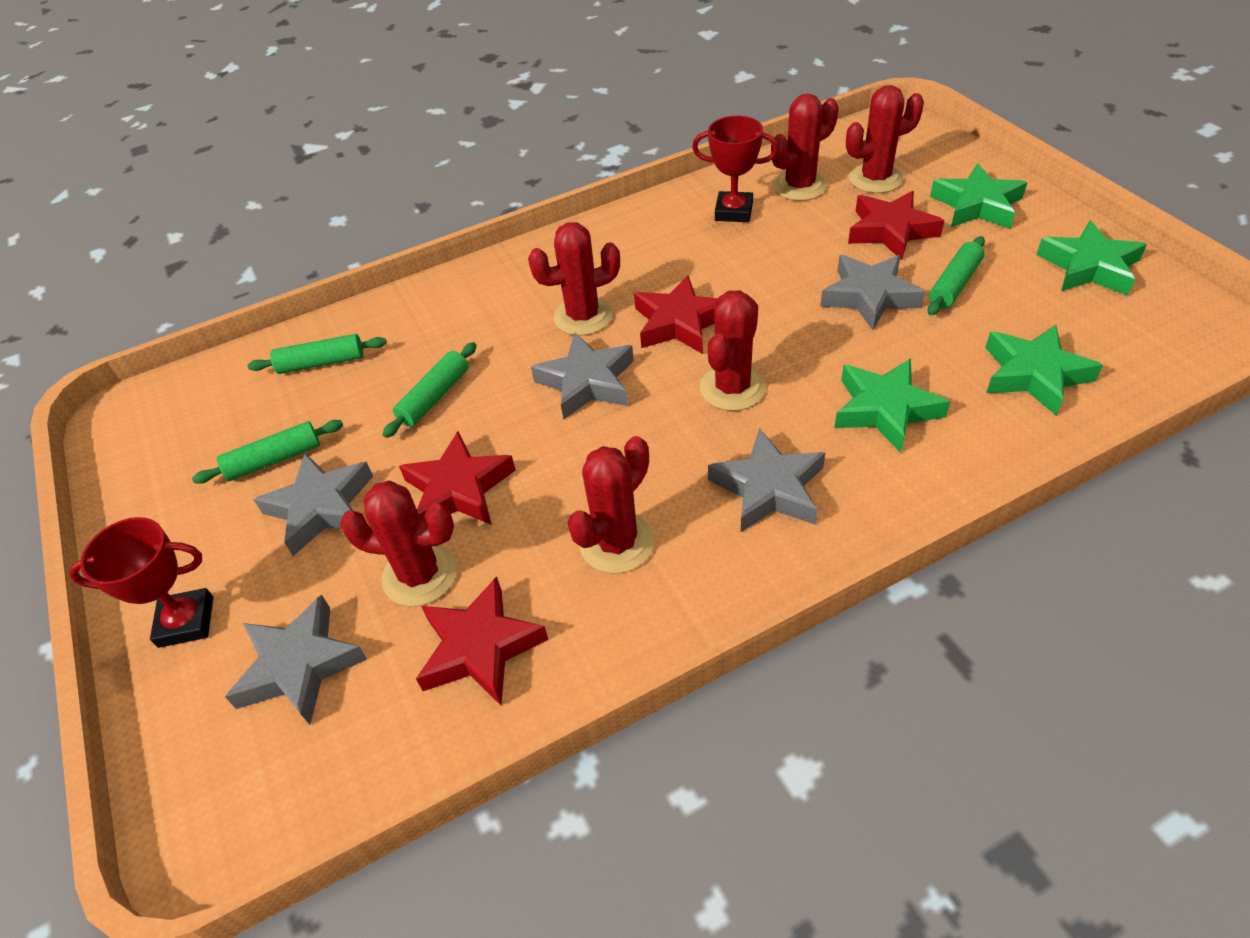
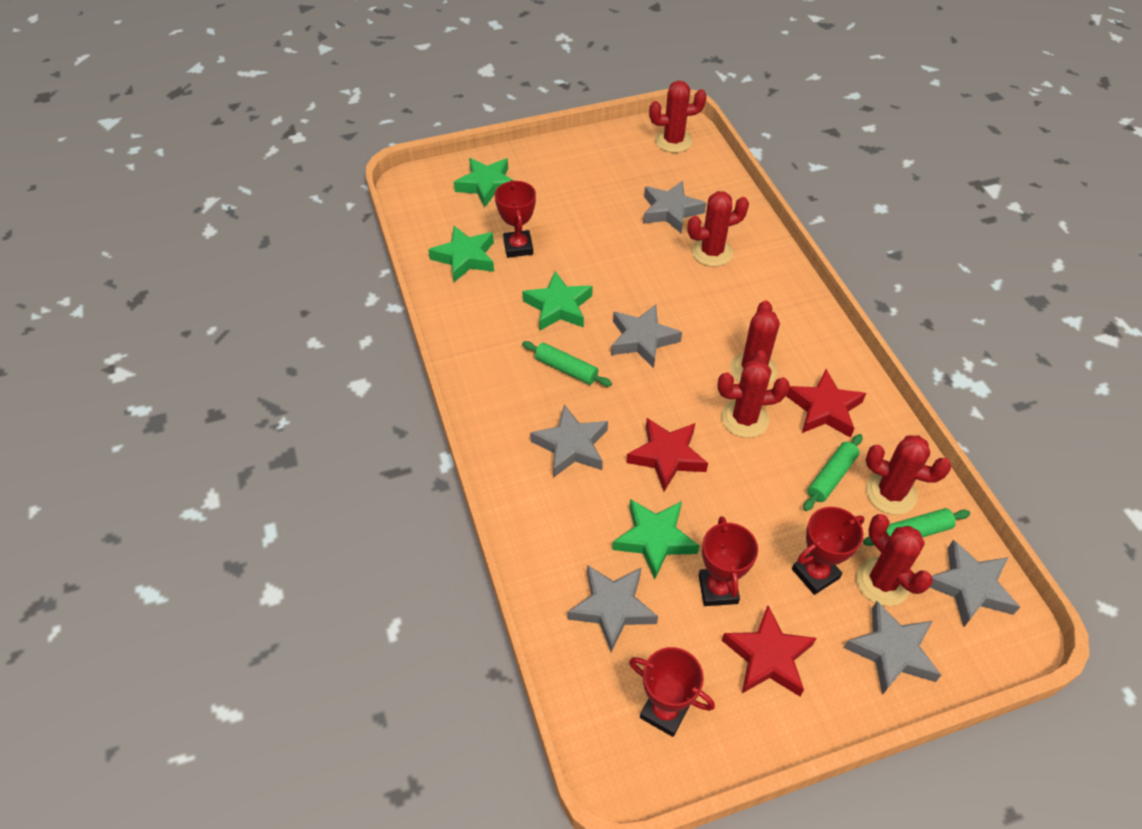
green rolling pin: [192,420,343,484] [248,334,386,374] [382,342,477,438] [927,236,985,316] = 4 -> [522,341,612,387] [803,434,863,511] [863,508,970,546] = 3
grey star: [225,595,367,725] [254,453,373,556] [531,333,634,419] [708,428,825,532] [820,255,925,330] = 5 -> [530,405,608,478] [567,565,658,652] [611,304,682,368] [643,181,706,234] [844,601,941,695] [930,540,1020,627] = 6
red star: [399,431,516,525] [416,576,548,705] [634,275,718,354] [848,191,945,260] = 4 -> [626,418,708,491] [722,606,816,696] [786,369,866,438] = 3
red trophy: [69,517,213,648] [692,116,779,222] = 2 -> [495,180,536,258] [629,647,715,737] [699,516,758,606] [792,507,865,595] = 4

